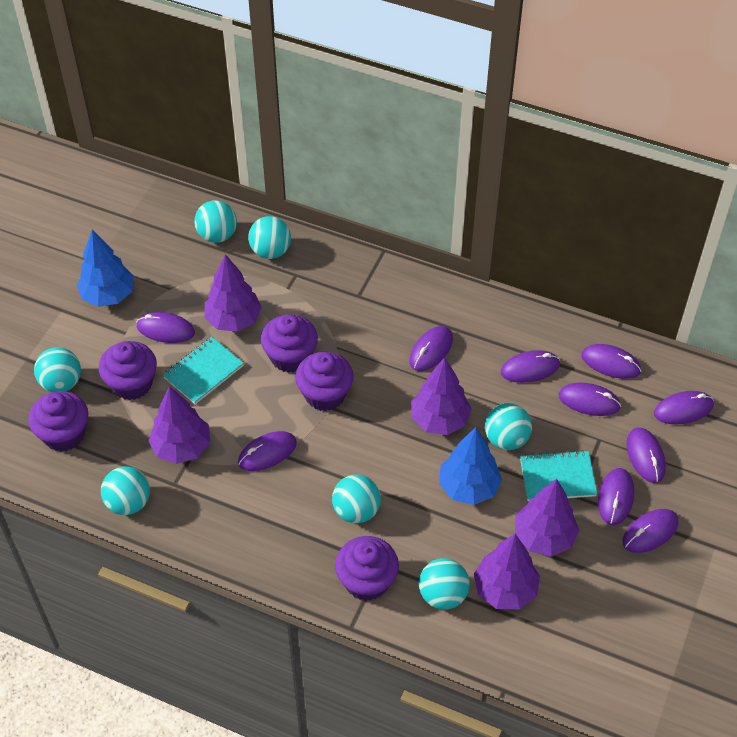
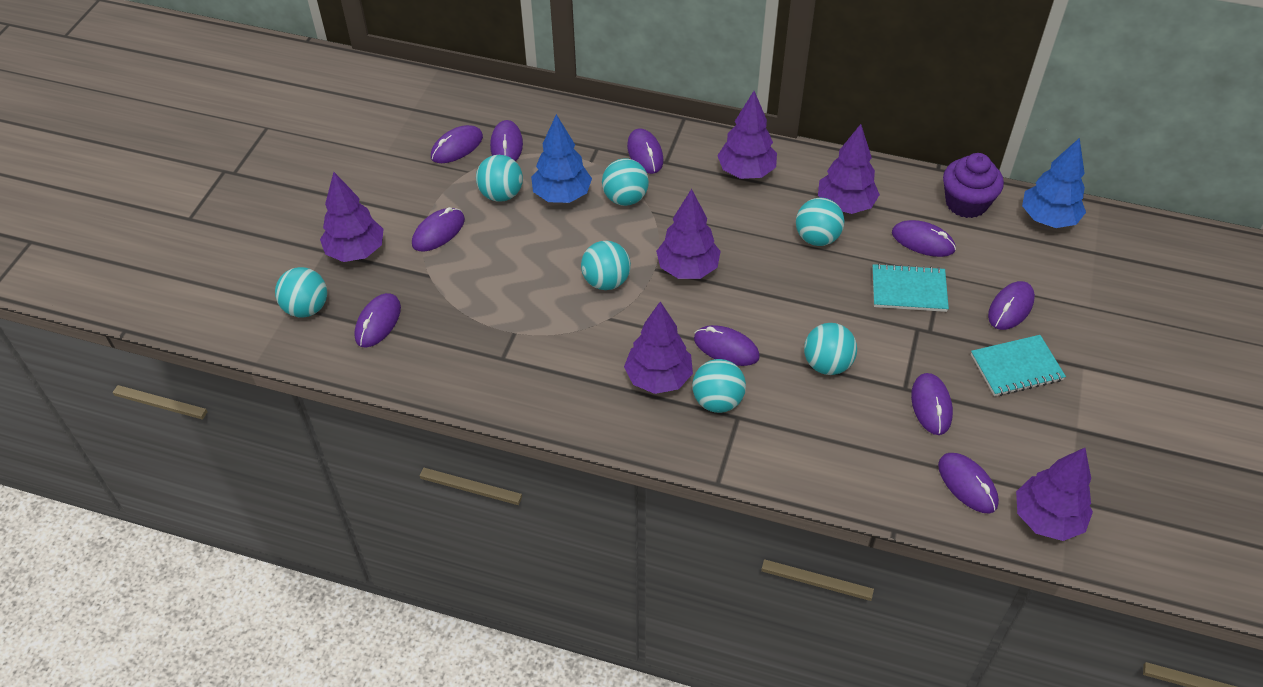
purple cupcake: [28,391,88,452] [99,341,157,400] [261,314,318,373] [295,352,354,411] [335,536,399,601] = 5 -> [943,153,1004,218] = 1
purple tree: [149,386,210,464] [205,254,262,332] [411,357,472,435] [474,534,540,609] [515,479,579,557] = 5 -> [320,172,384,262] [624,302,693,394] [656,189,721,279] [717,91,777,179] [818,124,880,214] [1016,448,1093,541] = 6

